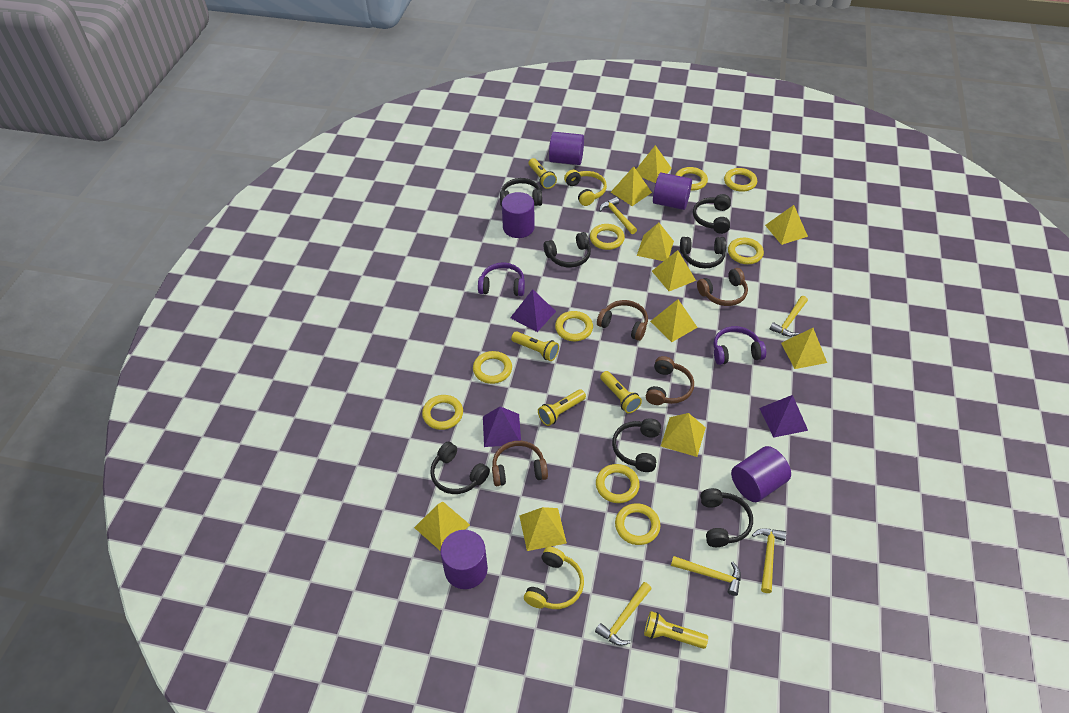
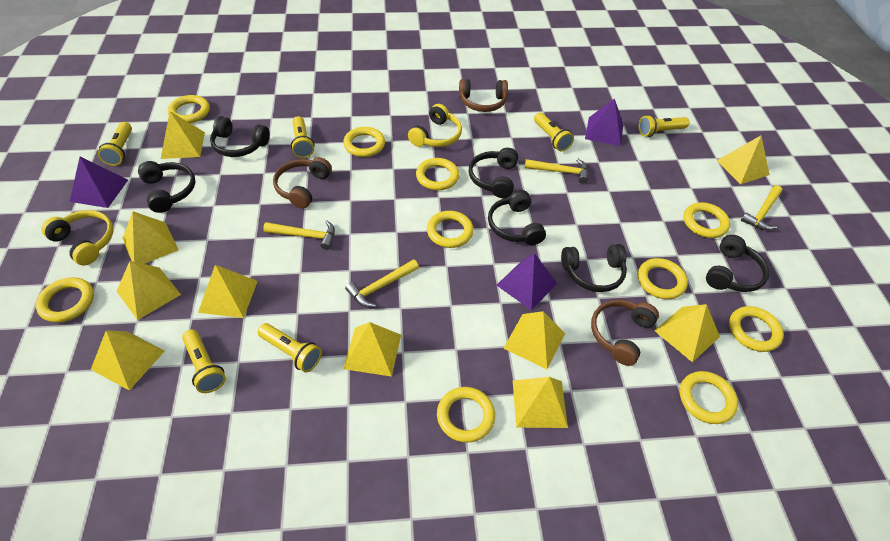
black headphones: [430,442,490,494] [500,178,542,207] [544,232,591,268] [612,418,661,472] [680,237,726,268] [693,194,731,234] [700,488,753,547] = 7 -> [138,161,196,213] [210,116,270,157] [469,148,518,198] [488,190,546,245] [561,244,627,292] [706,235,769,292] = 6
brown headphones: [492,441,548,486] [597,300,648,341] [646,356,694,405] [697,268,748,306] = 4 -> [273,157,332,209] [459,79,508,112] [591,300,659,366] = 3
purple cylinder: [440,530,488,589] [502,192,535,238] [549,132,584,165] [653,173,692,210] [731,446,791,502] = 5 -> none = 0
purple headphones: [478,262,525,296] [713,326,766,365] = 2 -> none = 0
yellow flashlight: [511,331,559,361] [528,158,557,189] [538,389,586,426] [600,371,642,413] [644,611,708,649] = 5 -> [98,122,132,166] [182,329,226,393] [258,323,322,372] [291,116,315,158] [534,113,574,151] [639,115,689,137] = 6
yellow hammer: [595,582,652,646] [599,197,637,234] [671,556,741,596] [752,528,786,593] [770,296,808,337] = 5 -> [263,220,335,250] [345,259,419,307] [524,159,588,184] [741,185,782,230] = 4
yellow ring: [422,395,463,430] [473,351,512,384] [555,311,593,341] [590,224,625,250] [596,464,640,503] [615,503,660,545] [676,167,708,191] [724,168,757,192] [728,238,764,264] = 9 -> [36,277,94,322] [168,95,210,123] [343,127,385,157] [416,158,459,190] [427,211,474,248] [437,387,495,443] [638,258,688,299] [680,371,738,424] [684,202,730,238] [729,306,784,352] = 10

